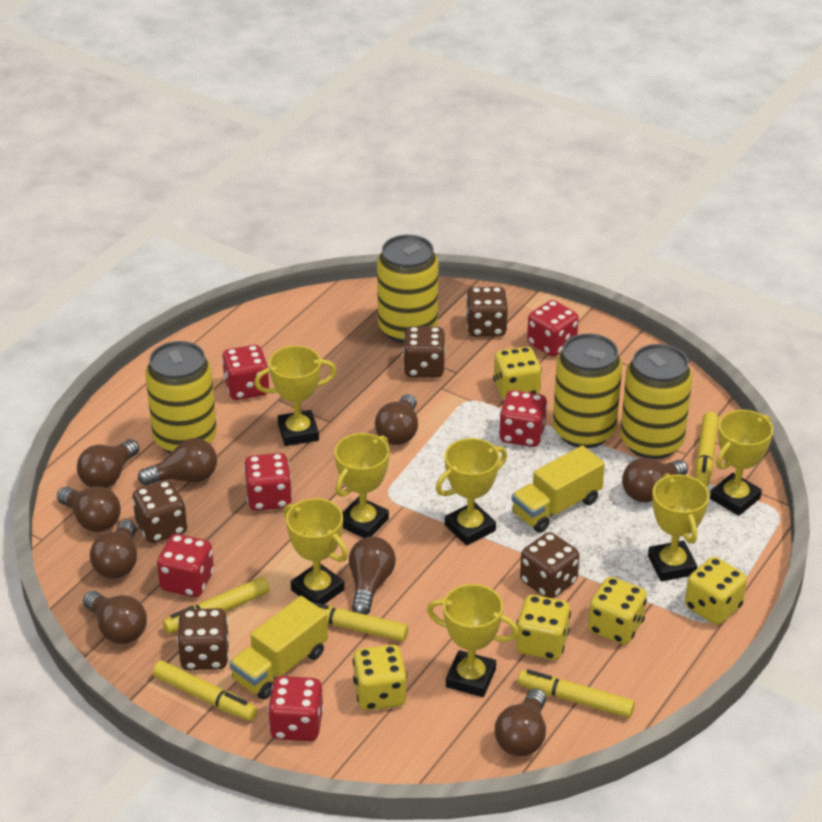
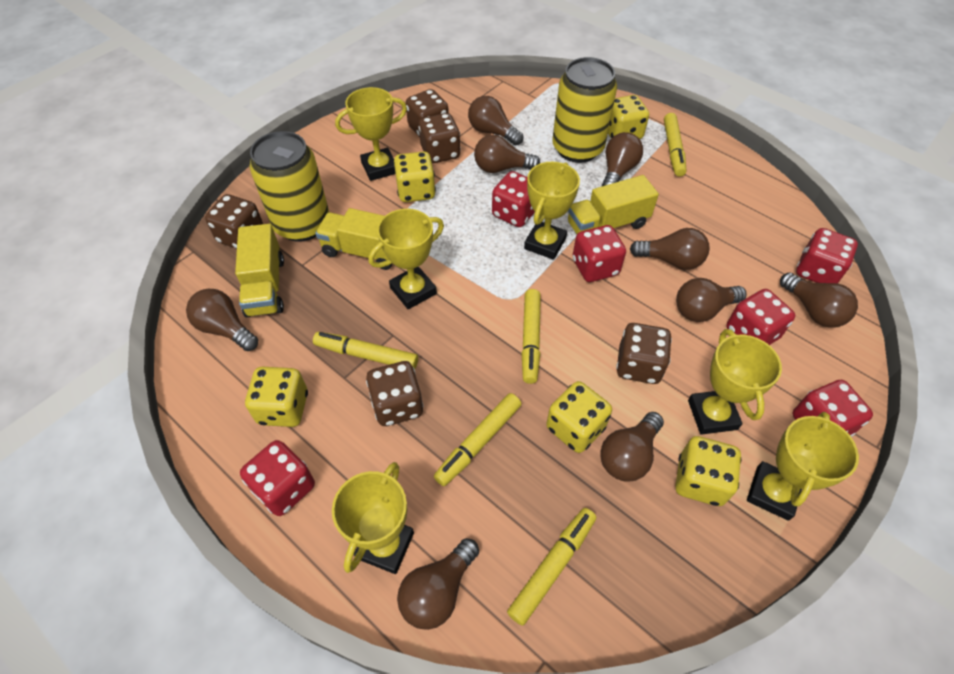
yellow can: [145,341,217,454] [377,235,438,343] [553,333,622,448] [620,344,693,459] = 4 -> [250,131,329,242] [552,57,617,163] = 2
yellow trophy: [254,346,337,446] [283,498,348,604] [334,433,389,538] [427,584,519,697] [436,438,507,546] [648,473,709,581] [710,410,773,516] = 7 -> [332,462,414,574] [335,87,407,181] [369,209,444,309] [524,162,580,260] [688,329,782,435] [747,412,859,521] = 6
yellow truck: [229,596,328,699] [512,445,605,533] = 2 -> [235,224,284,317] [315,208,393,270] [568,175,659,234] = 3

